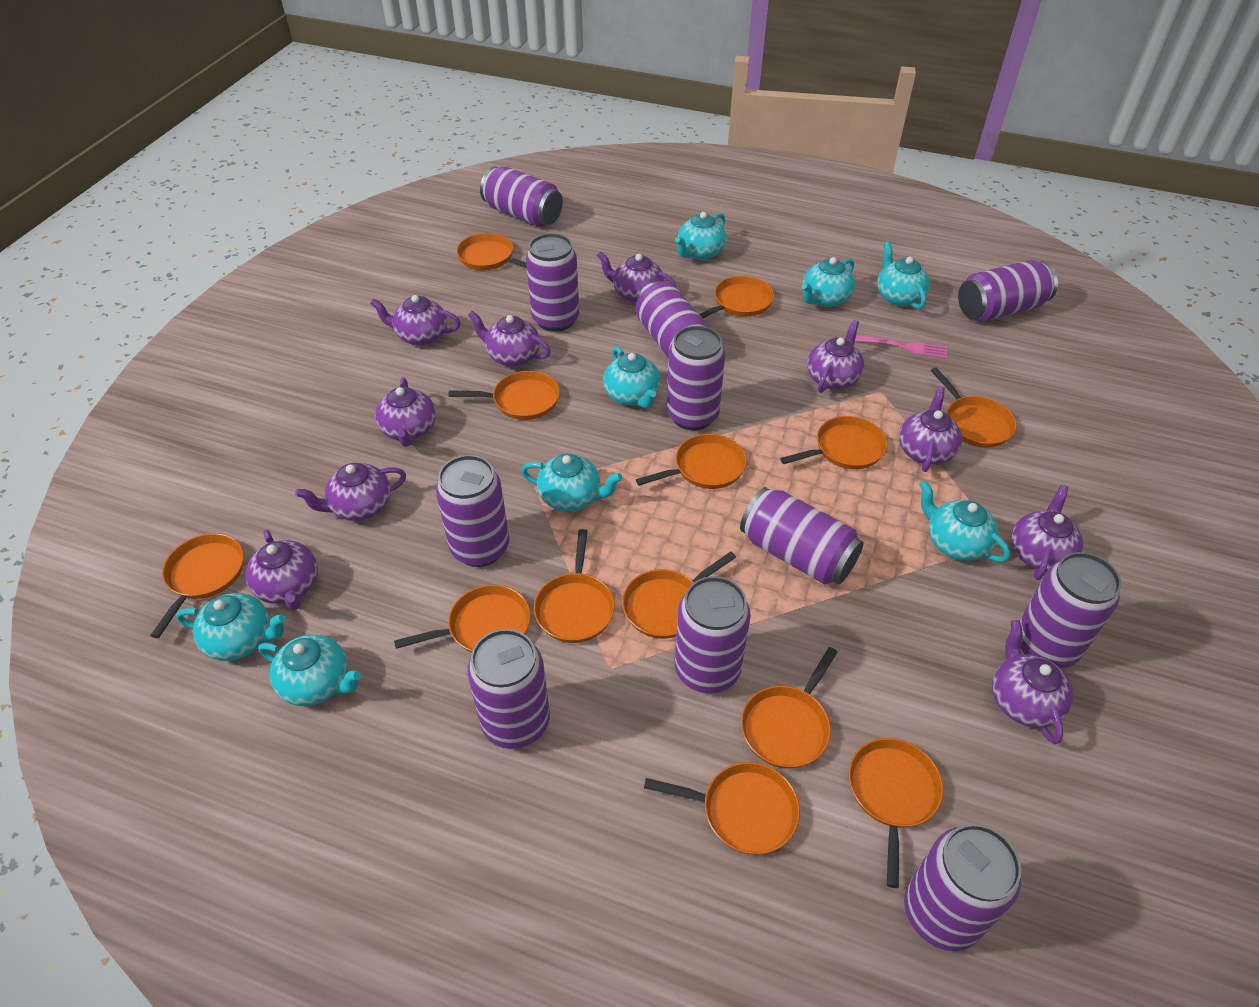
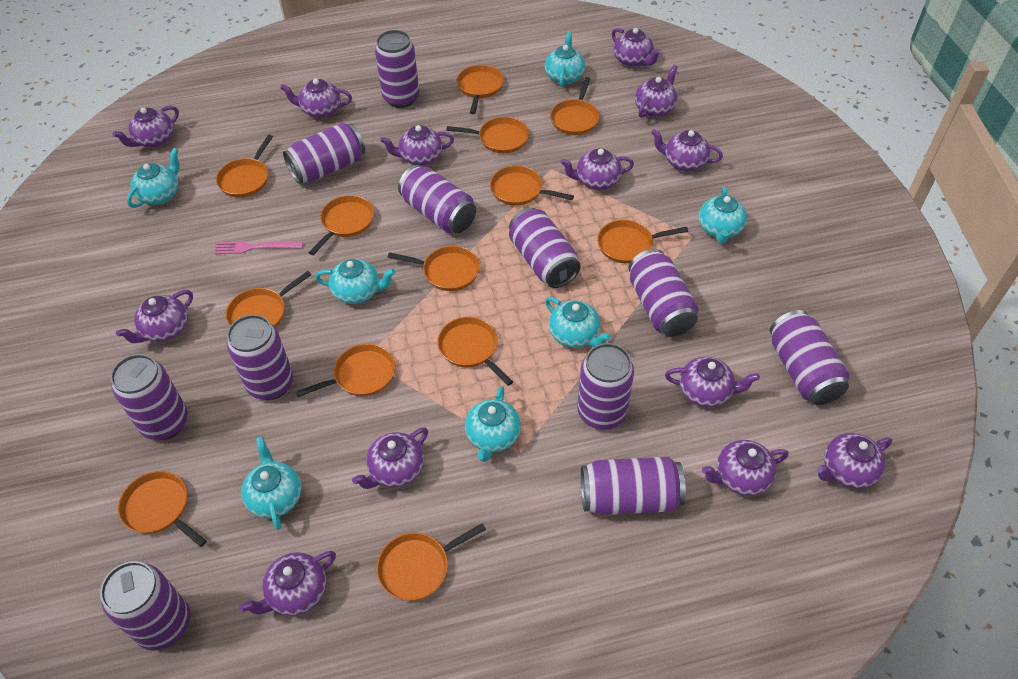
purple teapot: [245,529,318,610] [295,463,406,521] [370,295,461,346] [375,377,436,447] [468,311,551,367] [597,251,676,303] [807,320,864,393] [899,386,962,472] [992,620,1073,744] [1011,485,1083,580] = 10 -> [112,106,179,148] [116,290,193,343] [239,551,336,616] [280,78,352,118] [352,427,428,489] [380,125,454,166] [560,148,634,190] [612,28,662,67] [635,65,677,118] [651,129,723,171] [665,357,760,407] [702,440,789,496] [817,433,892,489] = 13
turquoise teapot: [176,593,286,661] [258,635,361,706] [521,454,622,511] [603,347,661,409] [675,212,726,260] [802,257,855,307] [877,241,930,309] [919,481,1010,562] = 8 -> [127,148,179,208] [242,436,301,530] [315,259,395,304] [465,386,521,462] [545,31,585,87] [545,297,611,348] [699,187,747,244] = 7

